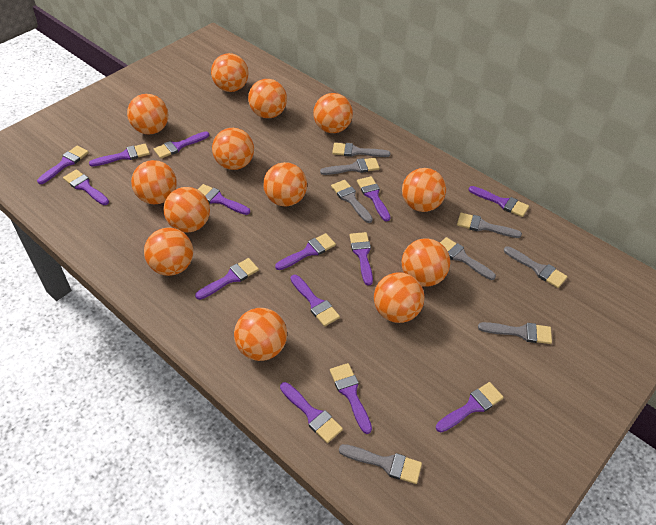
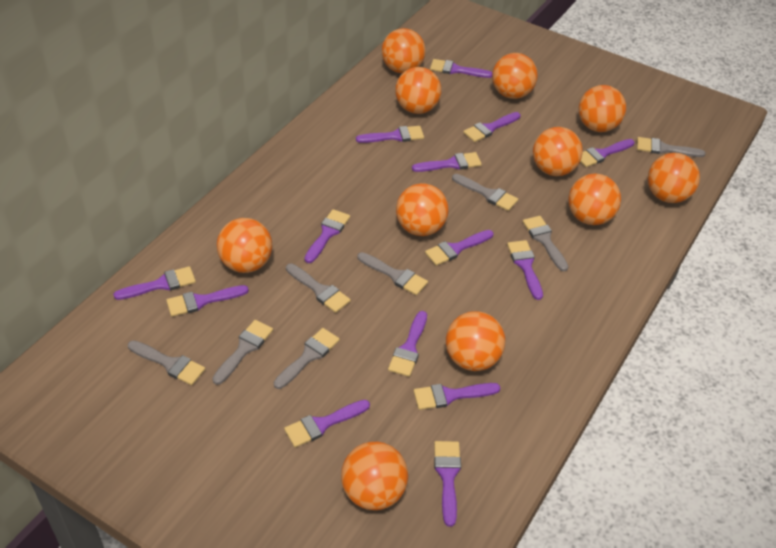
orange ball: [127,94,168,135] [131,160,177,204] [144,228,193,276] [163,187,210,233] [211,53,249,92] [212,128,254,170] [234,308,287,361] [248,79,287,118] [263,162,307,207] [313,93,353,133] [374,273,425,323] [402,168,446,212] [402,238,450,287] = 13 -> [217,218,272,273] [341,442,408,510] [382,28,426,73] [395,67,441,114] [396,183,449,236] [446,311,505,371] [492,53,537,99] [533,127,583,176] [568,173,621,225] [578,85,626,132] [648,153,700,203] = 11

